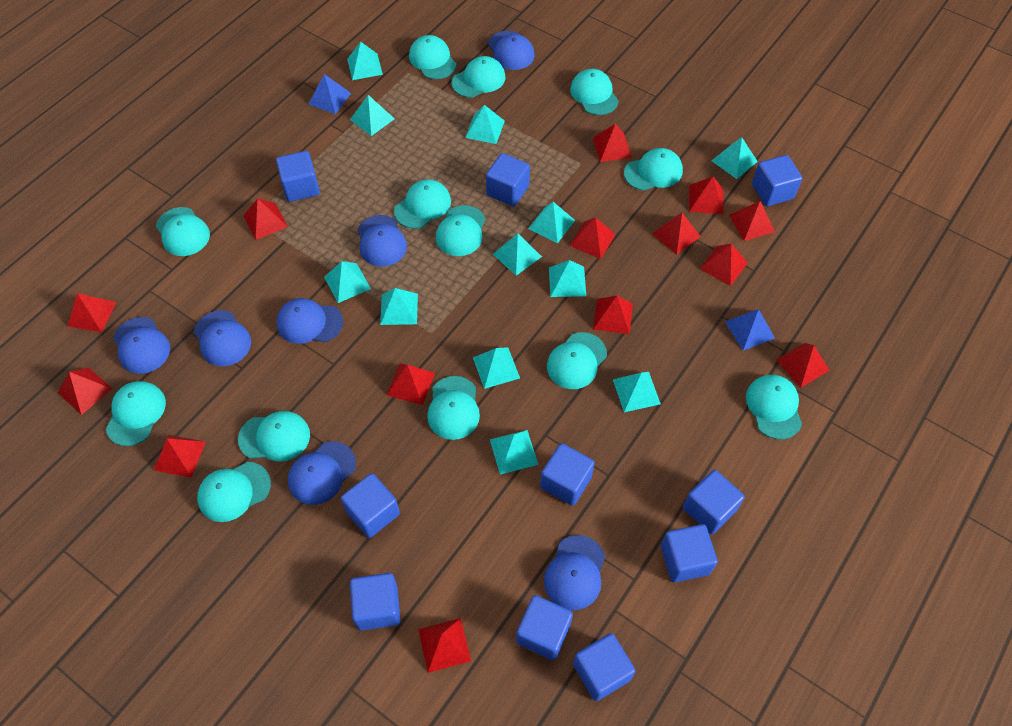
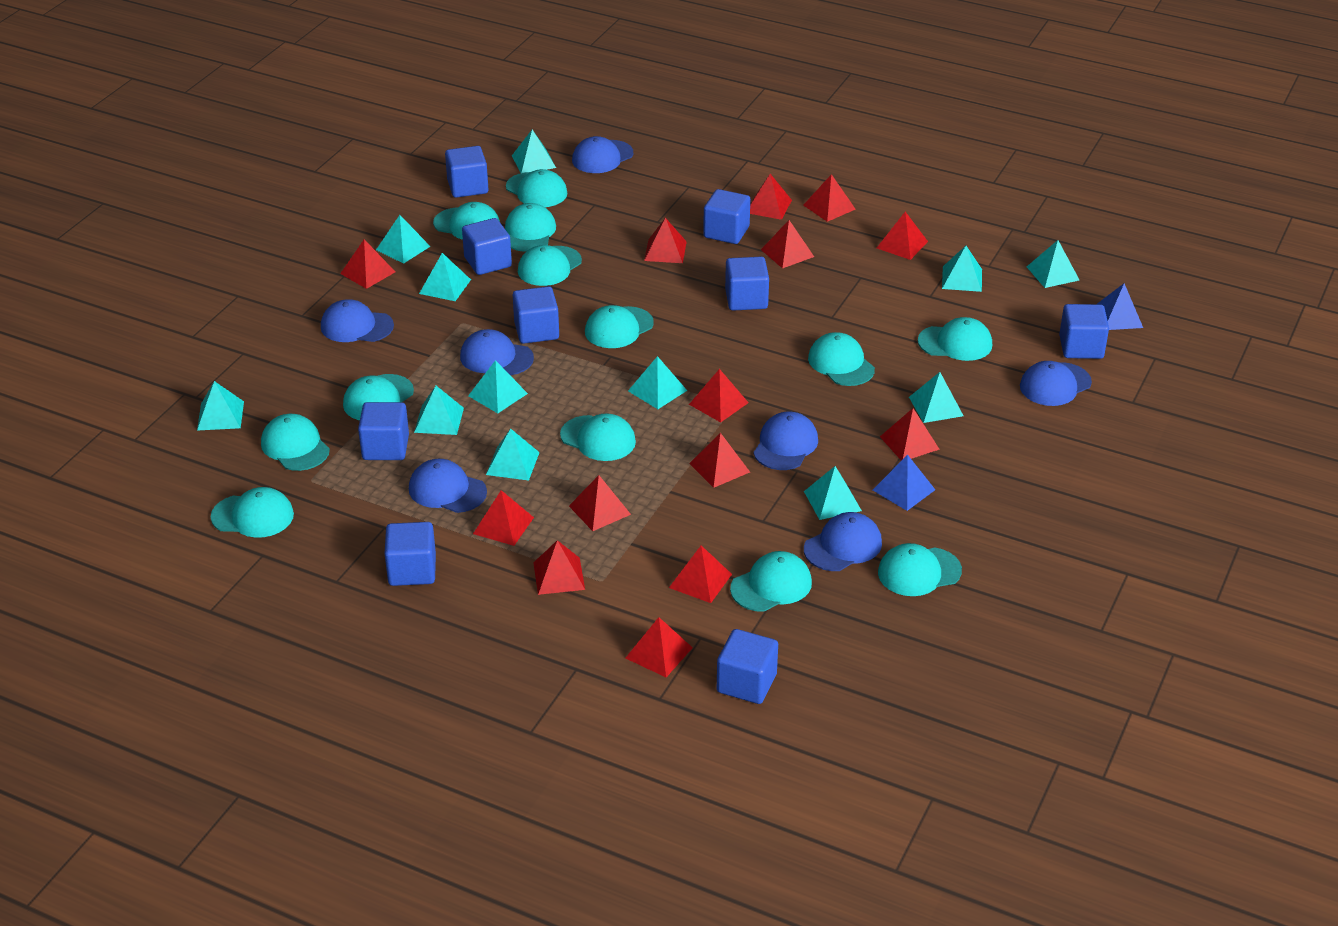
blue cube: [276,151,320,202] [341,473,400,538] [350,573,400,631] [486,153,530,206] [516,595,573,660] [540,443,595,506] [573,633,635,701] [661,524,718,582] [683,470,744,534] [752,155,802,206] = 10 -> [358,402,409,460] [384,522,436,586] [445,146,489,198] [462,218,512,275] [513,286,559,344] [703,189,750,244] [717,629,778,704] [725,257,769,311] [1059,304,1109,359] = 9

